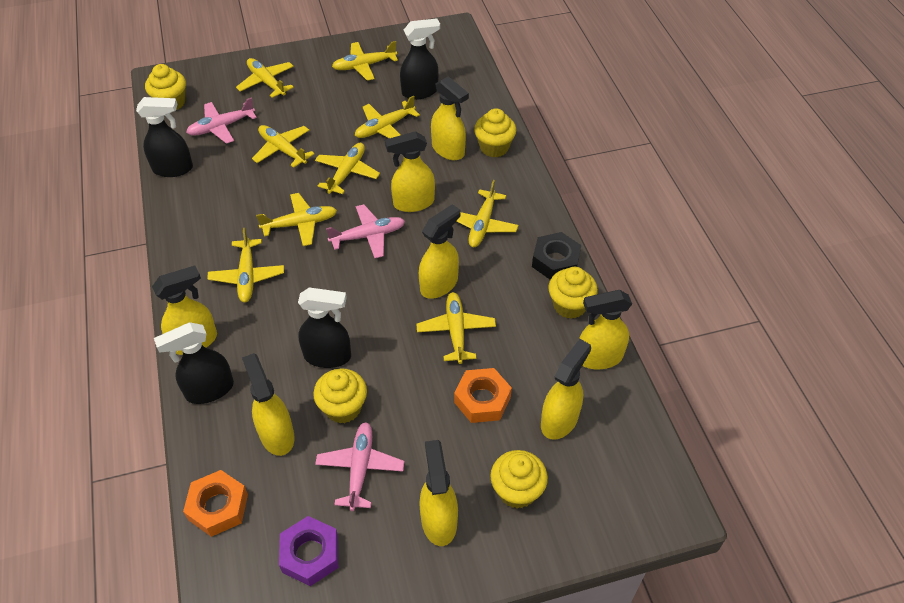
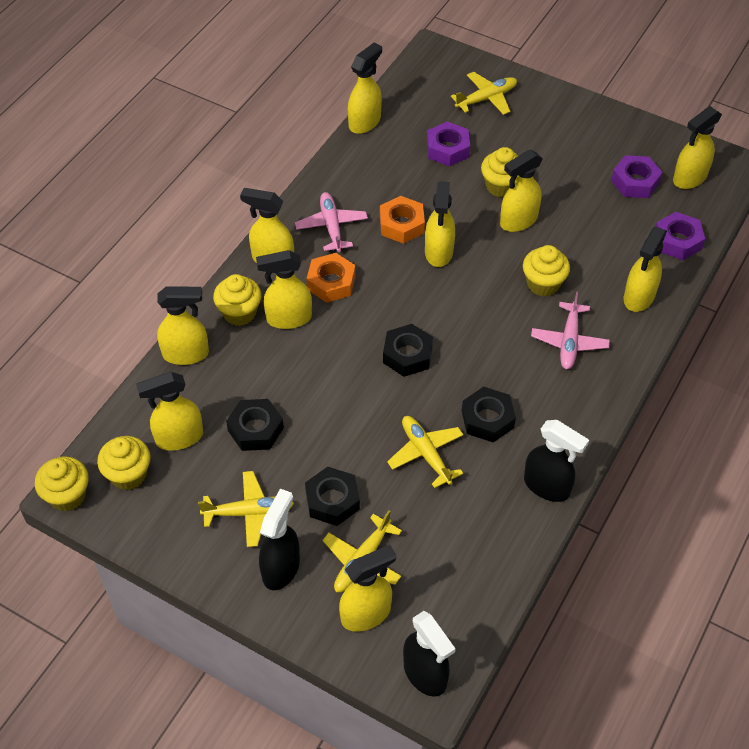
black nut: [532,232,581,280] = 1 -> [226,399,284,451] [305,467,360,526] [383,324,433,377] [462,387,516,442] = 4
black spray bottle: [136,97,193,177] [154,322,234,404] [298,287,351,368] [400,18,440,100] = 4 -> [259,489,300,590] [403,611,456,697] [524,420,589,502] = 3
pink plane: [186,97,257,144] [315,422,405,511] [326,204,405,258] = 3 -> [295,192,368,252] [531,292,610,369] = 2
purple nut: [279,516,339,586] = 1 -> [427,122,470,166] [611,155,663,198] [656,212,705,260] = 3
yellow plane: [207,228,284,303] [236,58,294,98] [252,125,315,168] [256,193,337,246] [315,143,380,194] [332,41,398,81] [355,96,420,138] [416,292,496,364] [456,180,519,247] = 9 -> [198,471,294,547] [323,510,402,592] [387,416,464,488] [451,72,517,115] = 4
yellow spray bottle: [152,266,217,355] [242,353,295,456] [385,131,435,212] [419,204,460,299] [419,440,458,546] [431,76,469,160] [541,339,591,440] [579,290,632,369] = 8 -> [136,372,203,451] [157,286,209,365] [240,188,294,263] [256,250,312,329] [339,545,396,632] [348,42,382,134] [425,181,455,267] [500,150,543,232] [624,227,667,312] [673,106,722,189] = 10

